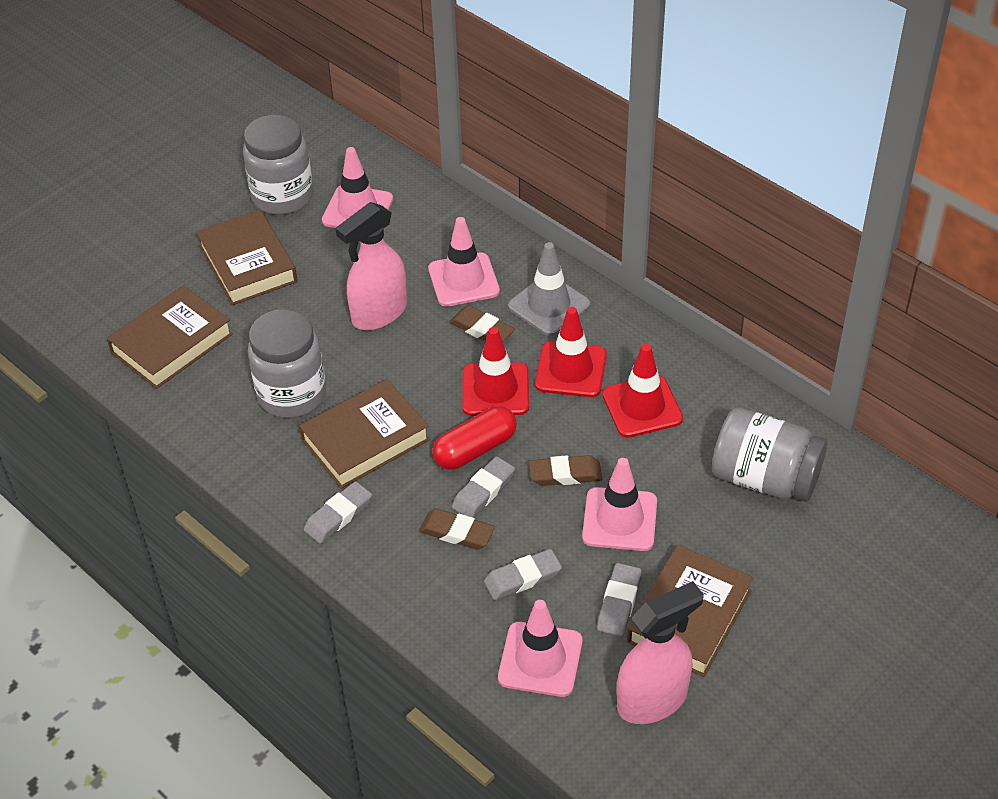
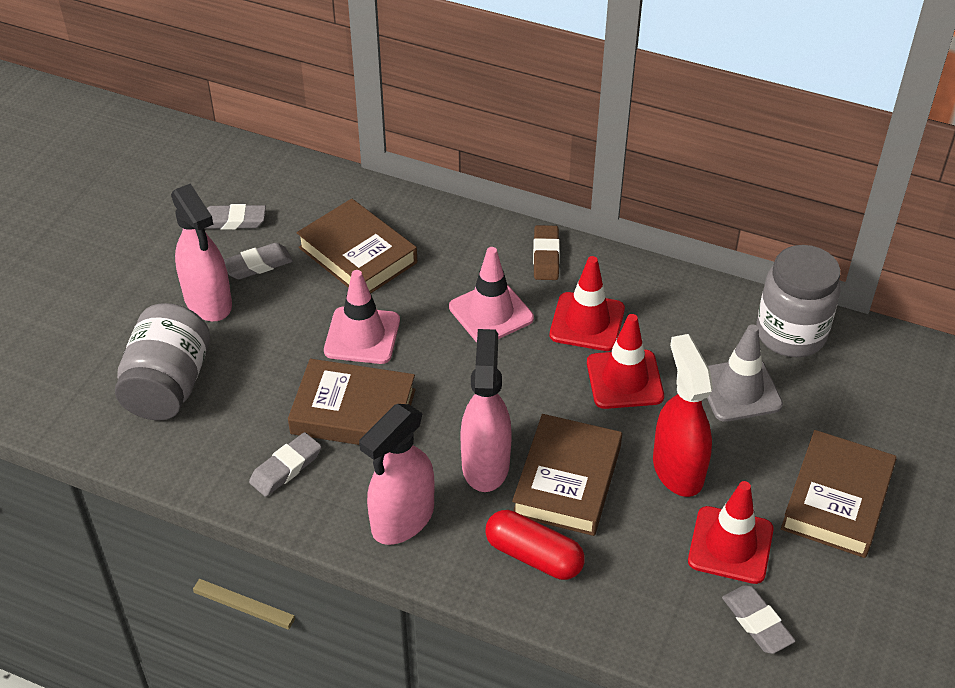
brown eraser: [419,509,495,550] [449,305,515,342] [529,455,602,486] = 3 -> [533,225,560,280] = 1
grey jar: [243,115,313,215] [248,309,326,418] [712,408,827,502] = 3 -> [115,303,210,420] [756,245,841,357] = 2
pink spray bottle: [335,202,407,330] [617,581,704,724] = 2 -> [171,183,232,321] [359,404,435,545] [460,329,512,492] = 3
pink traffic cone: [322,147,393,228] [428,217,500,307] [498,600,583,697] [582,458,657,551] = 4 -> [324,270,400,364] [449,247,534,342] = 2
red spray bottle: none = 0 -> [653,334,713,497] = 1

